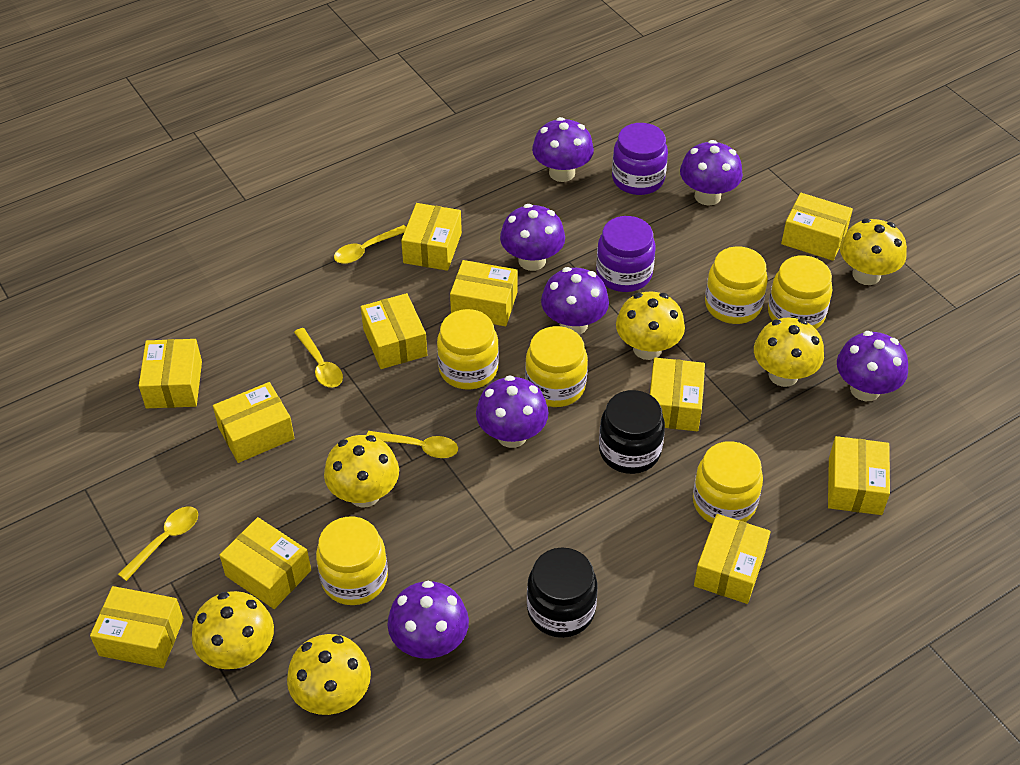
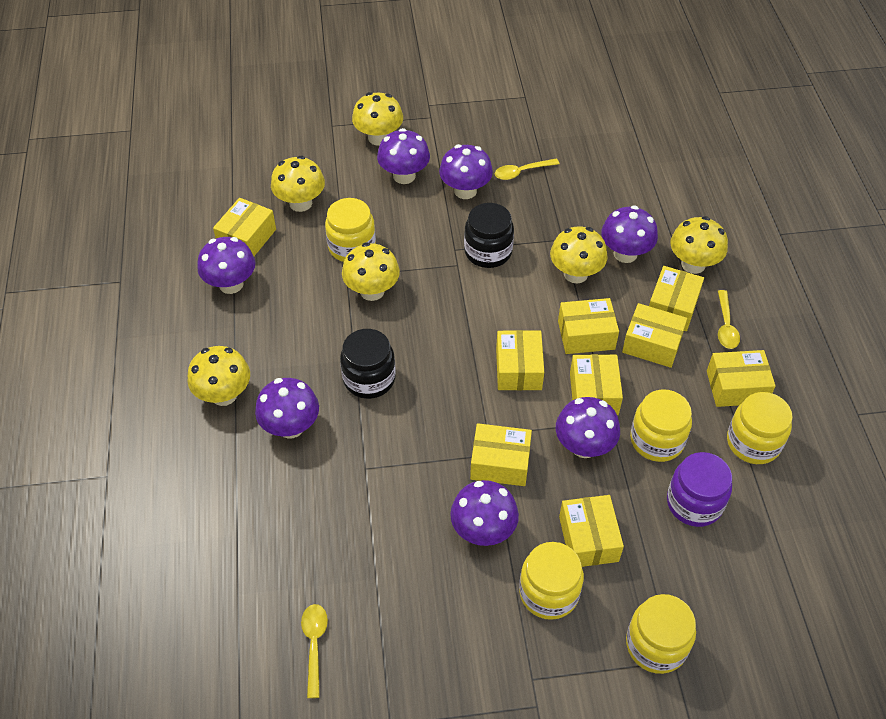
purple jar: [596,216,656,292] [612,123,668,195] = 2 -> [667,452,732,527] = 1
yellow box: [90,586,184,668] [139,339,202,408] [213,382,295,463] [220,517,311,609] [361,293,427,369] [401,203,462,271] [450,260,518,326] [650,358,705,431] [694,514,771,604] [781,193,853,261] [828,436,890,515] = 11 -> [213,198,276,256] [470,423,532,486] [496,330,544,390] [558,298,619,354] [559,495,624,567] [570,354,623,415] [622,303,687,368] [649,266,704,331] [707,350,776,407] = 9
yellow jar: [316,517,388,605] [437,309,499,389] [525,326,588,407] [693,441,763,524] [705,246,768,324] [768,255,832,329] = 6 -> [325,198,376,262] [519,542,584,620] [626,594,696,674] [630,389,692,462] [727,392,793,464] = 5
yellow spoon: [118,506,198,581] [294,328,343,388] [334,225,406,264] [367,431,458,458] = 4 -> [301,604,328,698] [495,158,559,180] [718,290,740,349] = 3

